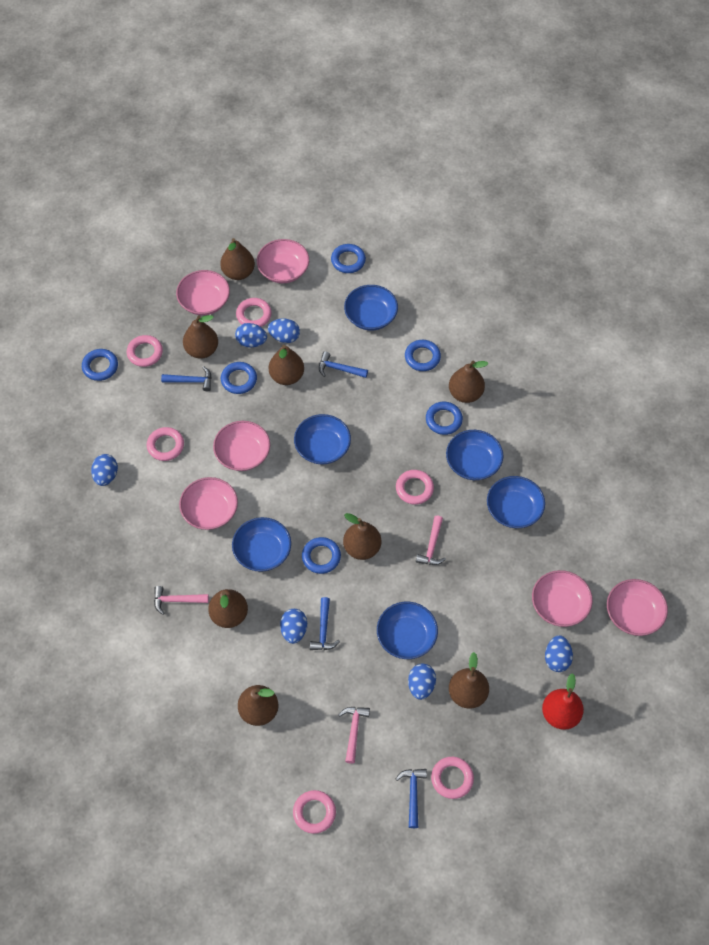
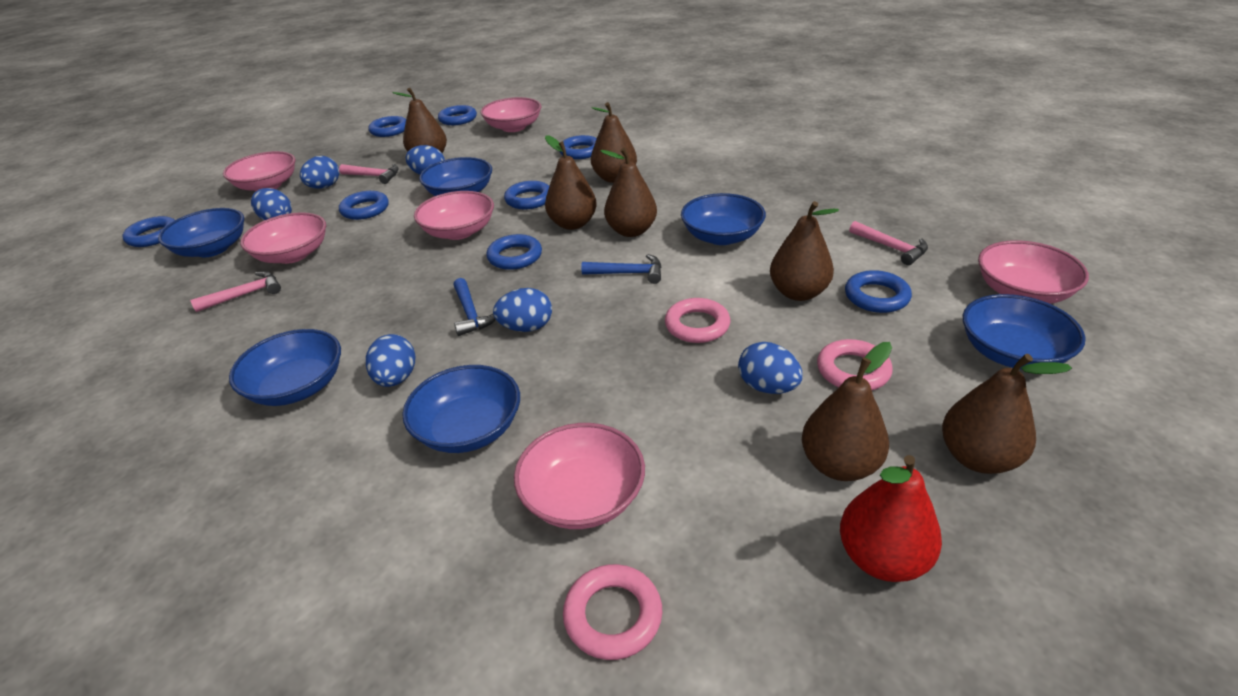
blue hammer: [161,366,212,391] [310,597,340,650] [319,351,368,378] [396,769,427,828] = 4 -> [454,278,496,336] [581,254,661,284] = 2
blue ring: [82,349,118,381] [221,362,257,394] [302,537,341,574] [331,244,366,273] [405,340,441,371] [426,402,463,435] = 6 -> [123,216,175,247] [339,191,389,220] [369,116,406,137] [438,105,477,125] [486,234,542,270] [504,181,549,209] [559,135,597,159] [845,270,912,313] = 8
brown pear: [183,315,218,359] [208,589,248,628] [220,238,255,280] [238,685,279,726] [269,345,304,385] [343,513,381,560] [449,361,488,403] [449,652,489,709] = 8 -> [392,88,447,153] [545,135,597,230] [591,102,637,183] [600,148,657,237] [770,201,839,301] [802,342,892,481] [942,354,1072,474] = 7
pink ring: [127,335,163,367] [147,427,184,461] [236,298,272,327] [293,790,336,834] [396,470,434,505] [431,757,474,799] = 6 -> [563,564,662,660] [665,298,730,343] [817,339,893,390] = 3

